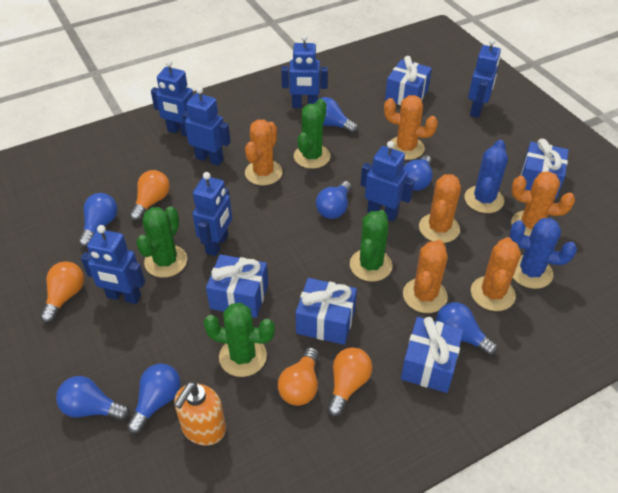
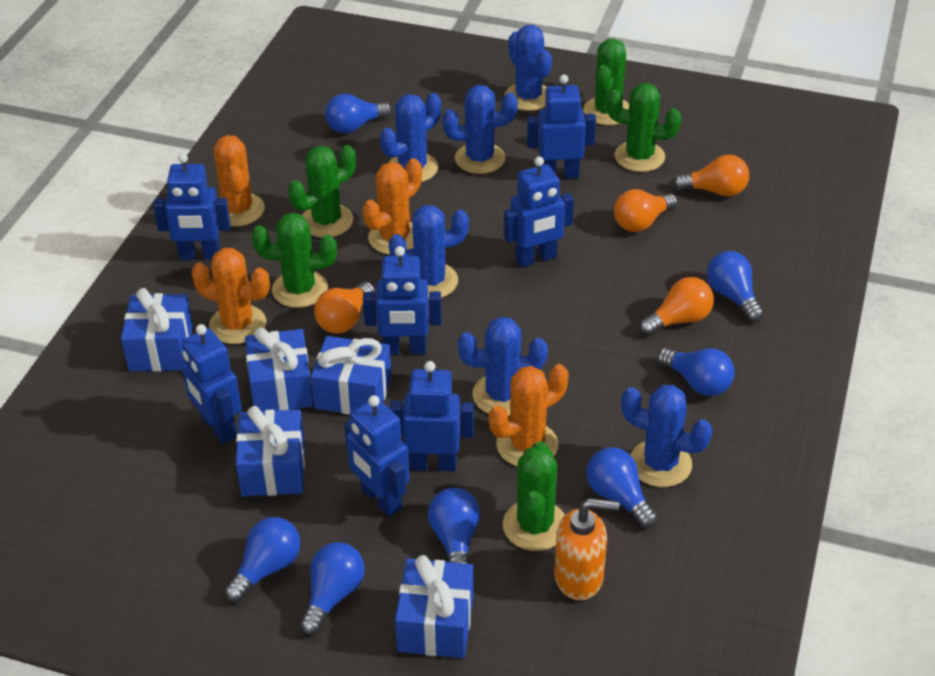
blue cactus: [464,140,508,213] [510,218,577,289] = 2 -> [380,93,441,182] [389,205,469,299] [442,85,518,174] [458,317,548,416] [504,25,552,111] [621,385,713,487] = 6
green cactus: [136,206,187,278] [203,303,275,377] [294,99,331,169] [350,210,393,282] = 4 -> [251,213,337,308] [288,145,356,238] [503,441,565,551] [583,39,629,125] [607,83,682,172] = 5
orange cactus: [245,120,283,185] [384,95,438,160] [403,239,448,313] [419,174,461,243] [471,237,521,311] [511,171,575,236] = 6 -> [191,248,270,344] [214,135,265,226] [362,158,422,255] [489,364,568,466] = 4

